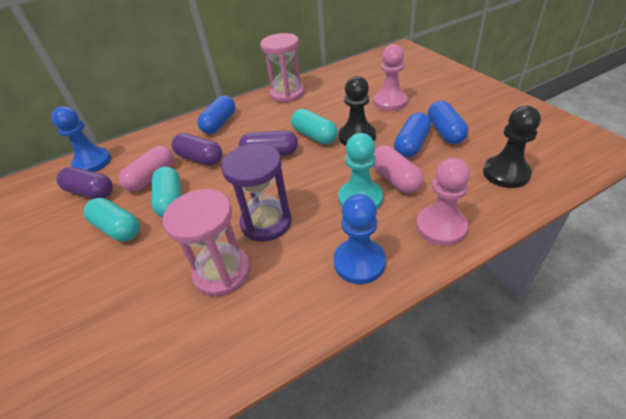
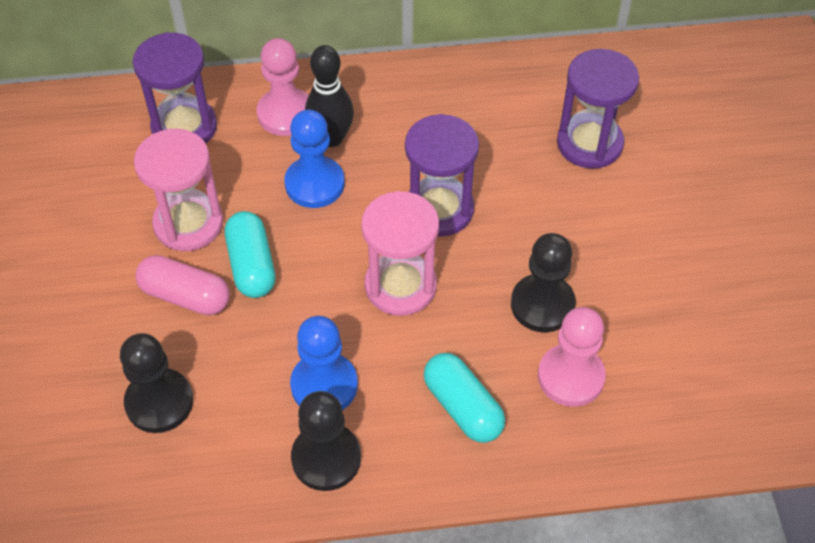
black bowling pin: none = 0 -> [305,45,354,147] = 1
black pawn: [339,76,376,146] [483,106,541,188] = 2 -> [120,333,193,433] [291,391,361,491] [511,233,576,332] = 3
blue capsule: [197,96,235,134] [394,113,431,158] [428,101,468,144] = 3 -> none = 0
pink capsule: [119,146,174,192] [373,145,424,193] = 2 -> [135,255,230,315] = 1
purple capsule: [56,167,113,199] [172,133,223,166] [239,130,298,156] = 3 -> none = 0
purple hourglass: [221,143,292,242] = 1 -> [133,32,217,143] [405,114,479,237] [557,49,639,169] = 3
turquoise capsule: [84,198,140,242] [152,166,181,217] [291,109,338,144] = 3 -> [225,211,276,298] [423,353,505,443] = 2
turquoise pawn: [338,133,383,209] = 1 -> none = 0

